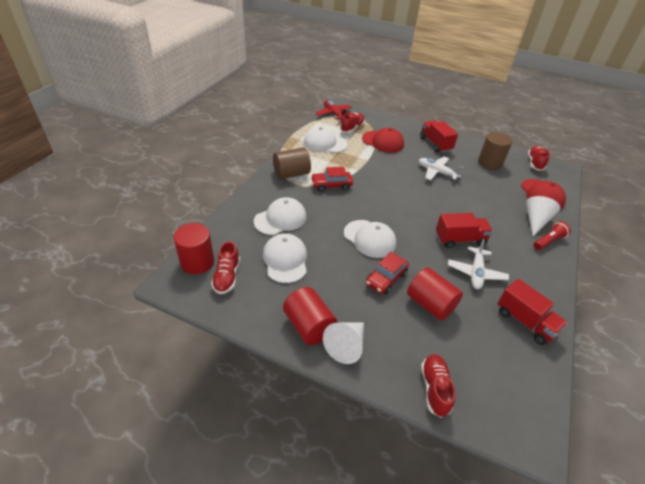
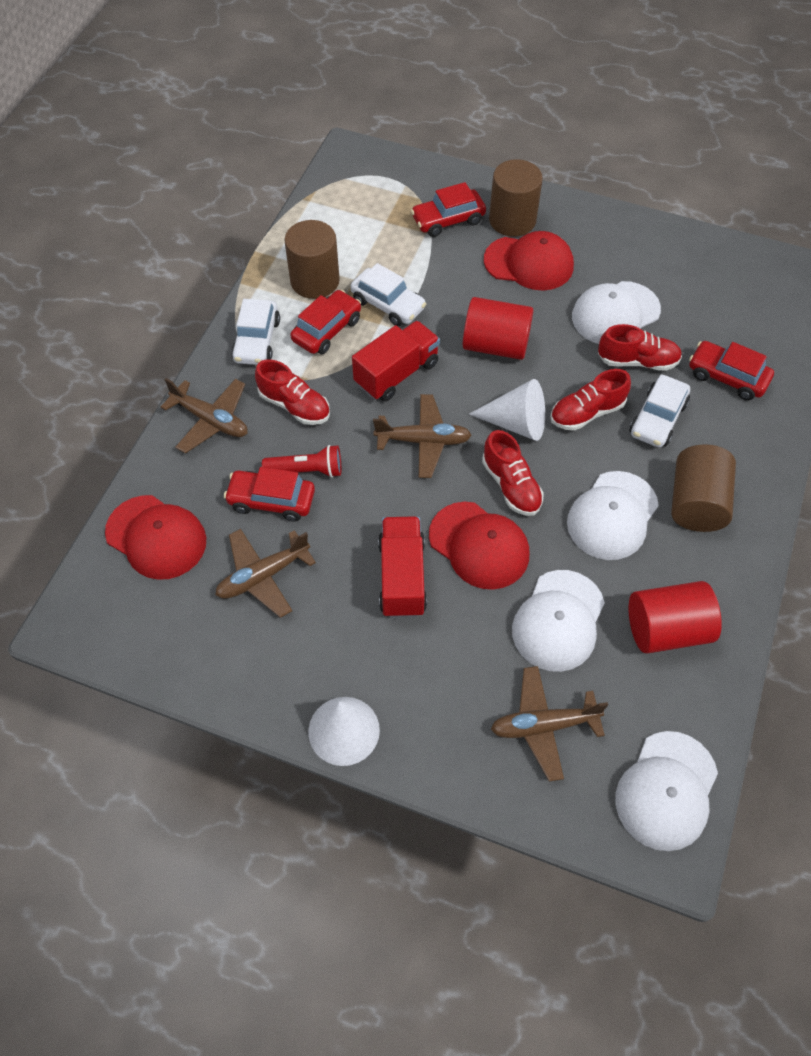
brown cylinder: [273,147,311,179] [478,132,512,170] = 2 -> [284,220,340,299] [489,159,543,237] [671,444,736,532] = 3
brown plane: none = 0 -> [161,378,248,453] [215,529,316,618] [373,394,471,478] [491,666,608,781] = 4
red cap: [362,128,404,153] [521,179,566,209] = 2 -> [105,495,206,580] [429,502,529,589] [484,231,574,290] = 3
red car: [311,167,353,192] [366,252,409,294] = 2 -> [224,467,315,522] [291,290,361,354] [411,182,486,237] [689,341,774,400] = 4
red cylinder: [173,223,214,275] [283,287,338,345] [407,267,463,321] = 3 -> [463,297,534,360] [629,581,722,654] = 2
red plane: [316,100,352,121] = 1 -> none = 0
red truck: [420,120,458,153] [436,213,493,248] [497,279,568,345] = 3 -> [352,321,440,402] [378,516,427,618] = 2
white car: none = 0 -> [231,299,280,365] [350,263,426,326] [629,374,690,448] = 3
white plane: [419,157,464,180] [448,239,509,289] = 2 -> none = 0

